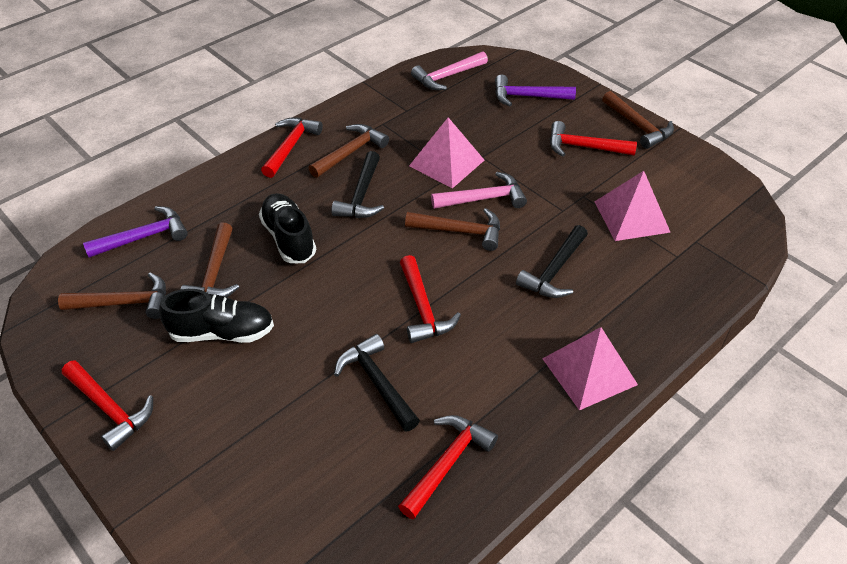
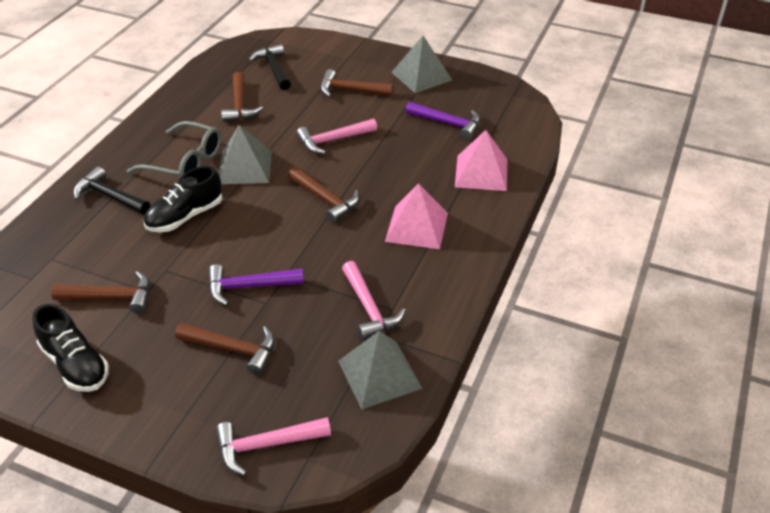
black hammer: [331,151,384,218] [334,334,420,432] [516,225,588,298] = 3 -> [73,167,150,215] [249,44,291,90] = 2
grey glasses: none = 0 -> [127,121,222,178] = 1
grey pyramid: none = 0 -> [219,125,272,184] [338,331,423,410] [391,36,452,93] = 3
pink hammer: [411,51,488,90] [431,172,527,209] = 2 -> [216,417,331,476] [296,119,377,154] [342,261,406,340] = 3
pink pyramid: [409,117,484,188] [542,327,638,410] [594,171,671,241] = 3 -> [385,183,448,249] [455,130,507,191] = 2
red hammer: [62,360,153,451] [261,118,323,178] [398,415,498,519] [400,255,461,343] [550,121,637,157] = 5 -> none = 0

